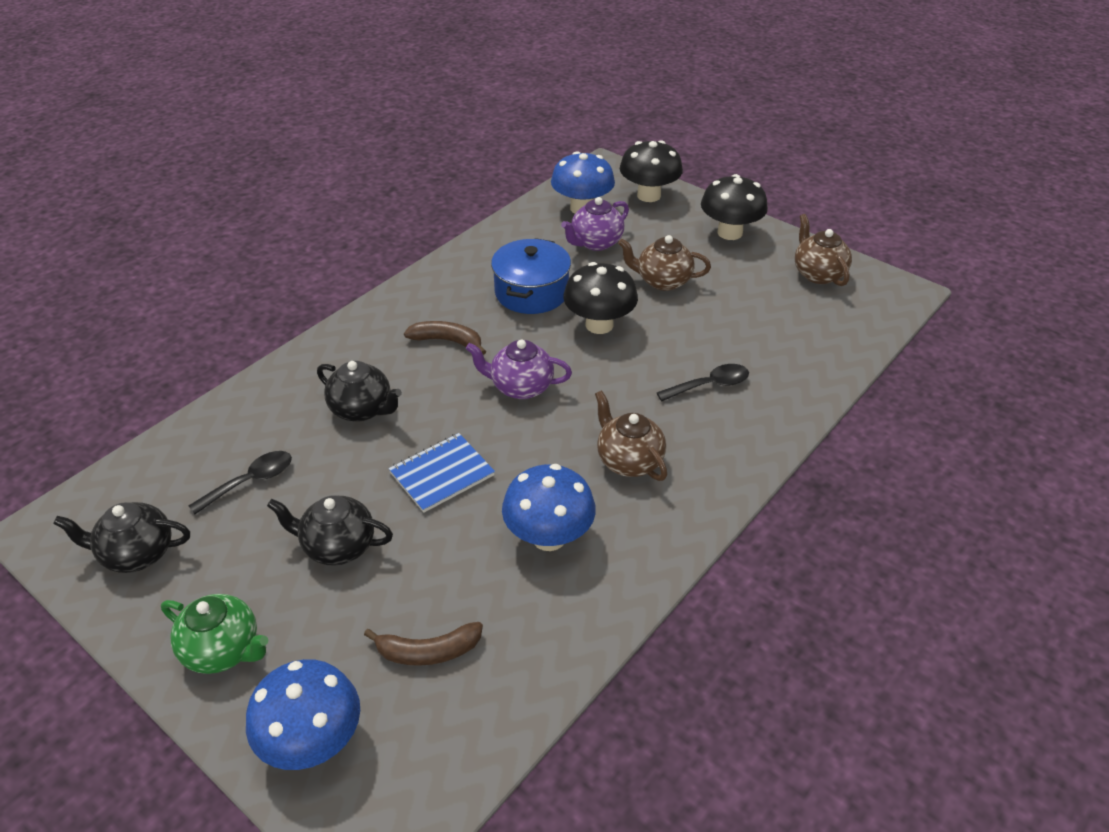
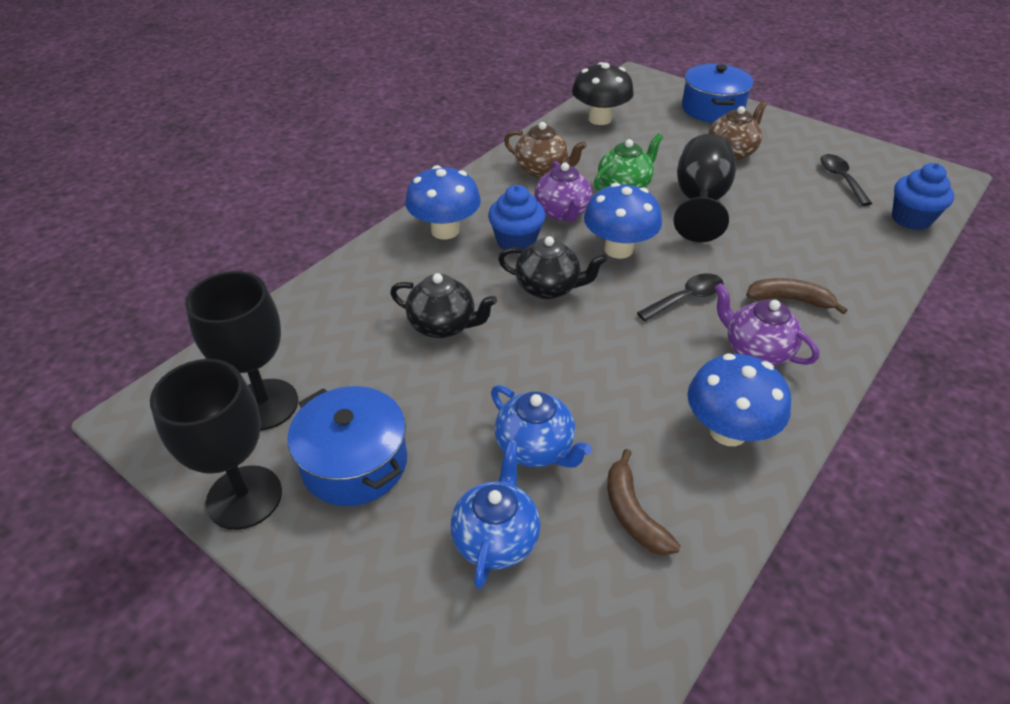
black goblet: none = 0 -> [150,359,282,530] [185,271,298,431] [674,134,736,242] = 3
black mushroom: [563,262,638,334] [620,140,683,202] [701,174,768,240] = 3 -> [572,62,634,125] = 1
black teapot: [53,502,190,573] [267,496,393,566] [317,361,402,421] = 3 -> [390,273,497,338] [498,236,607,299] = 2
blue cupcake: none = 0 -> [488,185,546,254] [892,163,954,230] = 2
blue notebook: [389,433,495,513] = 1 -> none = 0
blue pot: [491,238,571,314] = 1 -> [287,386,407,506] [682,64,753,123] = 2
blue teapot: none = 0 -> [450,442,541,589] [491,385,592,467] = 2
brown teapot: [595,390,667,481] [618,235,711,291] [795,214,852,286] = 3 -> [504,122,587,178] [708,101,767,161] = 2

